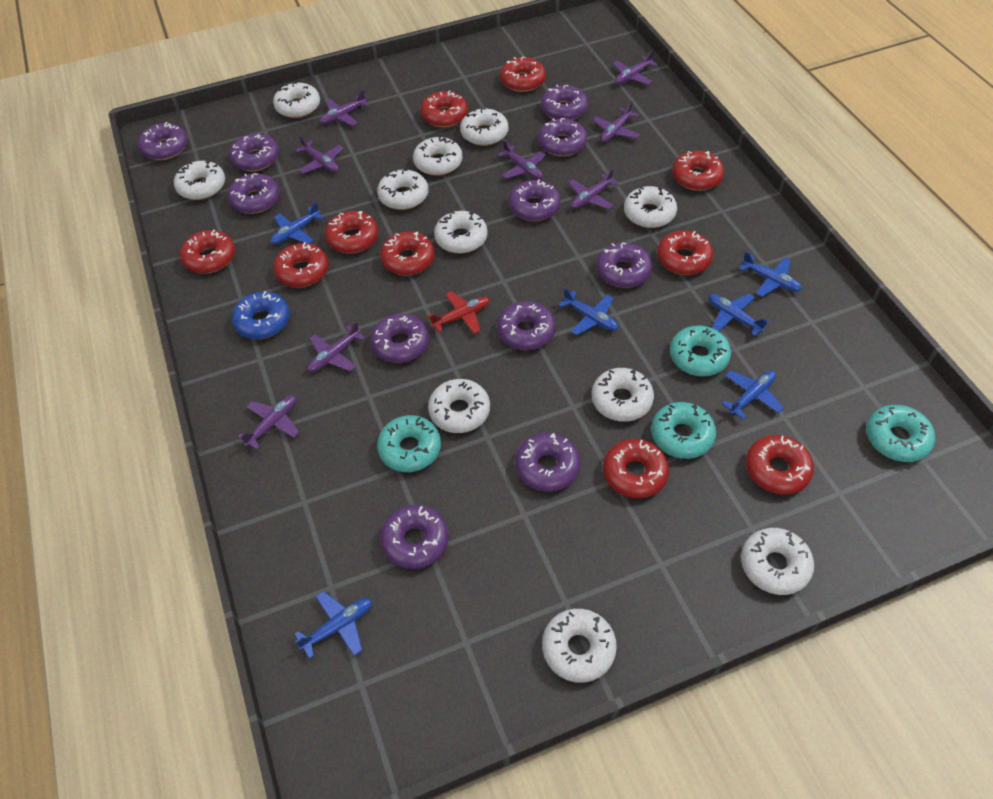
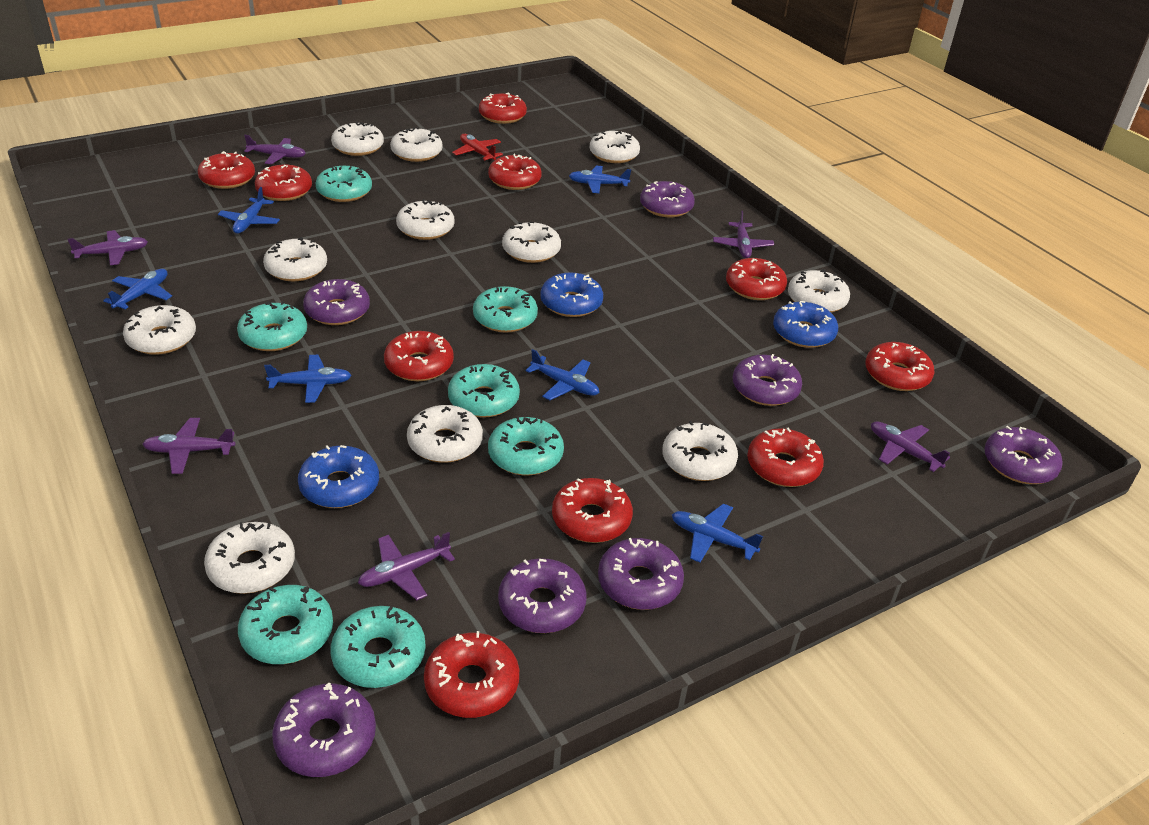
blue donut: [232,291,290,339] = 1 -> [298,445,379,508] [540,272,603,317] [773,301,838,348] = 3
purple donut: [138,122,188,160] [228,173,280,214] [229,133,279,171] [370,314,429,363] [380,505,449,569] [497,301,556,350] [508,179,561,221] [515,433,580,492] [538,118,587,156] [541,85,588,120] [596,243,652,288] = 11 -> [272,683,376,777] [303,279,370,325] [498,558,587,633] [598,538,684,610] [640,181,695,217] [733,354,802,406] [984,426,1063,484] = 7
purple plane: [237,395,299,450] [295,136,343,174] [308,321,365,372] [320,90,369,126] [497,140,546,179] [569,168,619,209] [592,101,640,142] [613,50,658,85] = 8 -> [68,230,148,265] [142,418,235,474] [244,135,306,164] [358,532,455,600] [713,211,774,258] [871,421,950,472] = 6
turquoise donut: [377,415,441,472] [651,402,716,459] [670,325,731,377] [867,405,935,462] = 4 -> [237,301,307,351] [238,585,333,664] [315,166,372,202] [330,606,426,688] [448,364,520,418] [473,286,538,333] [488,416,564,475] = 7

